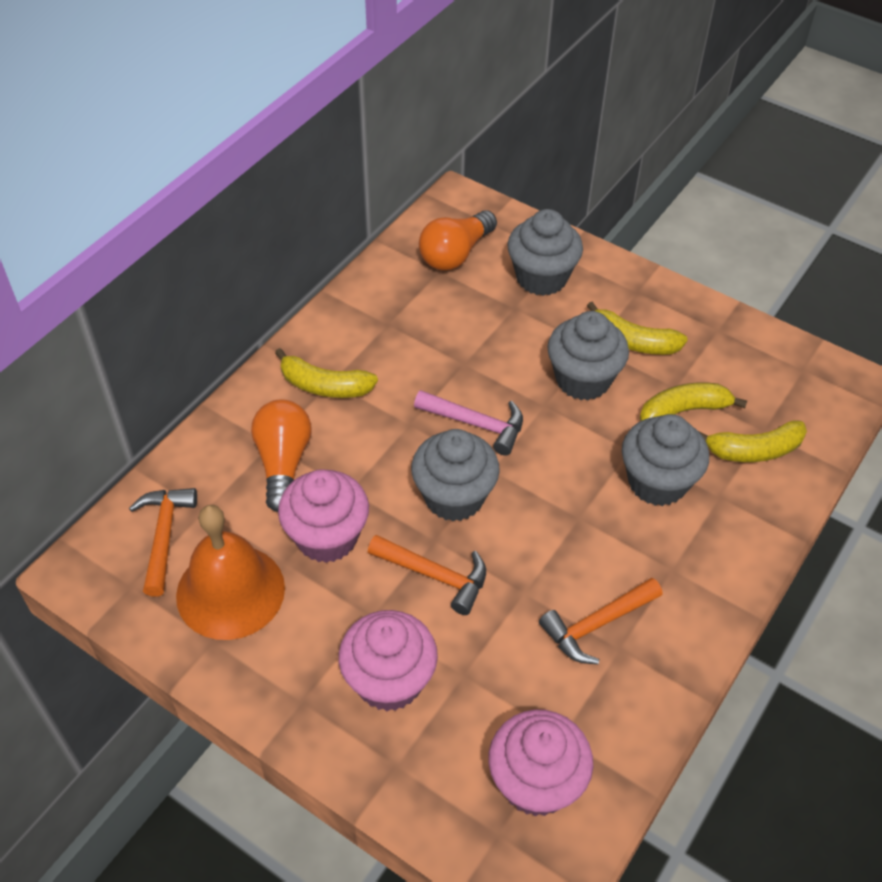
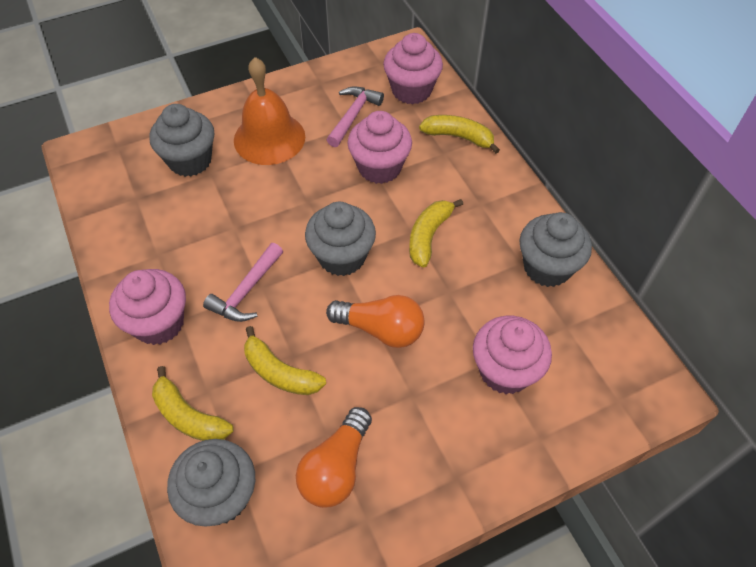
orange hammer: [129,488,197,597] [368,535,486,615] [539,578,663,664] = 3 -> none = 0
pink cupcake: [278,469,369,563] [338,610,438,711] [488,709,593,817] = 3 -> [109,269,186,345] [347,111,412,184] [383,33,443,104] [473,316,552,394] = 4
pink hammer: [414,390,523,456] = 1 -> [203,243,283,322] [327,86,384,147] = 2

